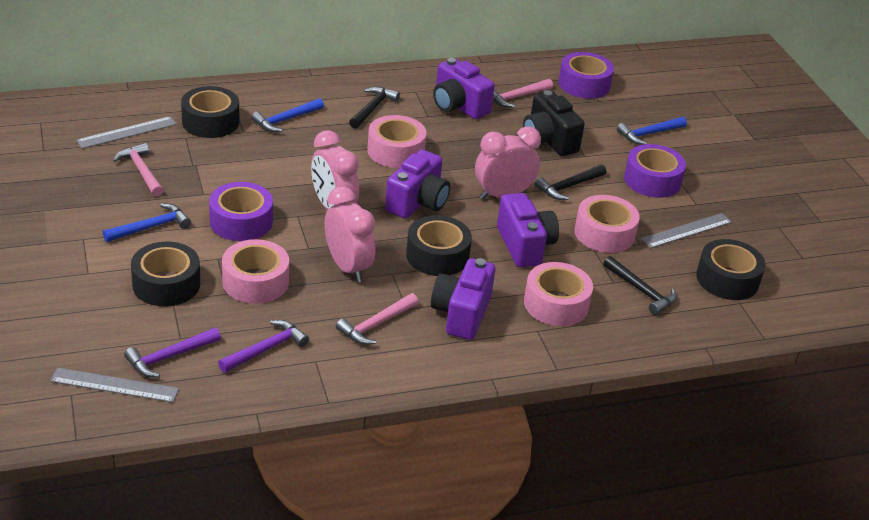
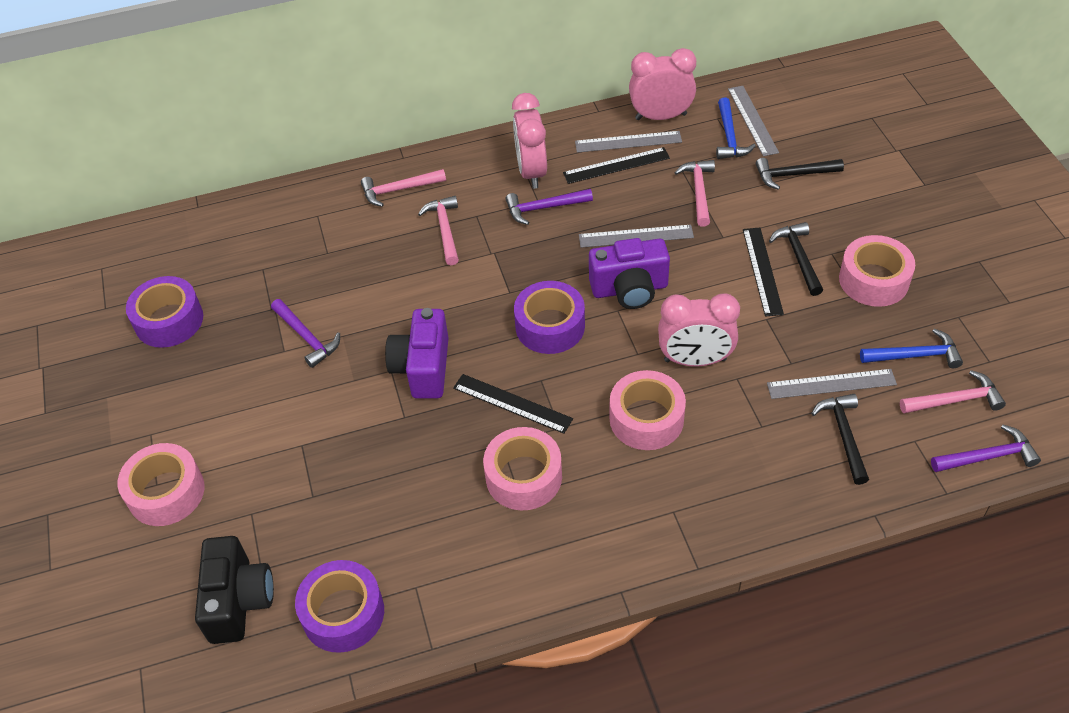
black ruler: none = 0 -> [453,374,573,434] [563,147,670,184] [743,228,784,317] = 3
black tape: [131,241,200,307] [181,86,239,138] [406,215,472,276] [696,239,765,300] = 4 -> none = 0
blue hammer: [103,203,191,242] [251,98,324,132] [617,117,687,145] = 3 -> [716,98,756,159] [860,329,963,368] = 2
grey ruler: [50,368,179,403] [76,116,177,149] [641,213,732,248] = 3 -> [575,131,682,153] [579,225,694,248] [728,86,779,156] [767,369,897,399] = 4
pink hammer: [113,143,163,197] [336,293,418,345] [493,79,553,108] = 3 -> [361,169,446,207] [418,196,459,265] [674,160,715,227] [900,370,1006,414] = 4
purple camera: [385,150,450,219] [431,258,495,340] [433,58,495,119] [497,193,559,267] = 4 -> [385,308,449,399] [589,238,670,309] = 2
purple hammer: [124,328,221,377] [218,320,309,373] = 2 -> [271,299,340,368] [505,189,593,225] [931,425,1041,472] = 3

